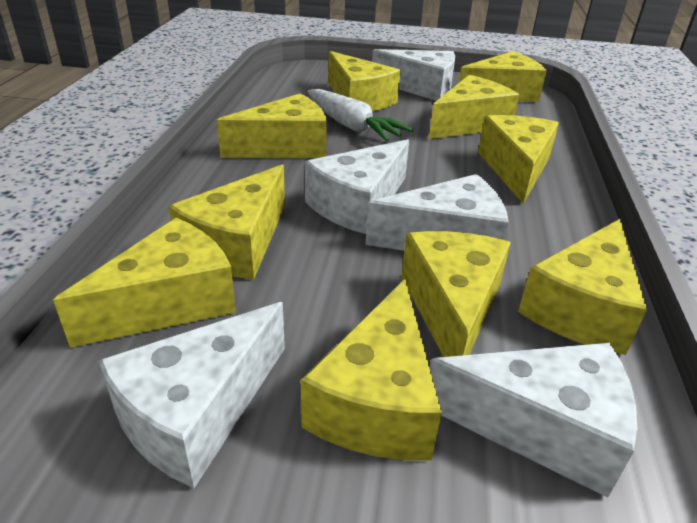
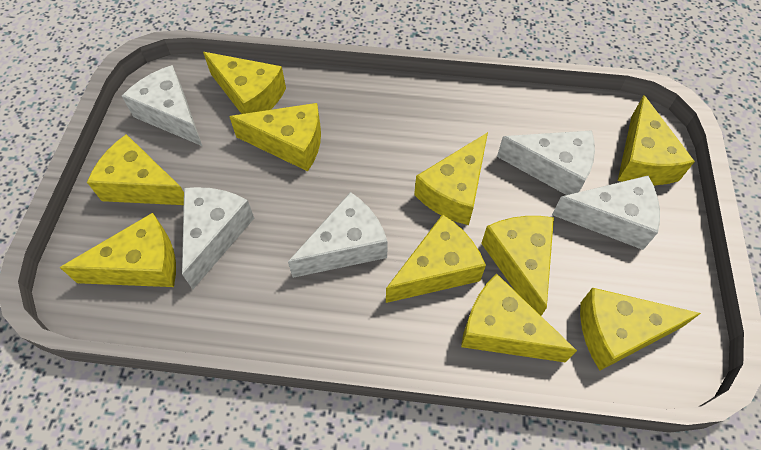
white carrot: [307,89,413,142] = 1 -> none = 0

